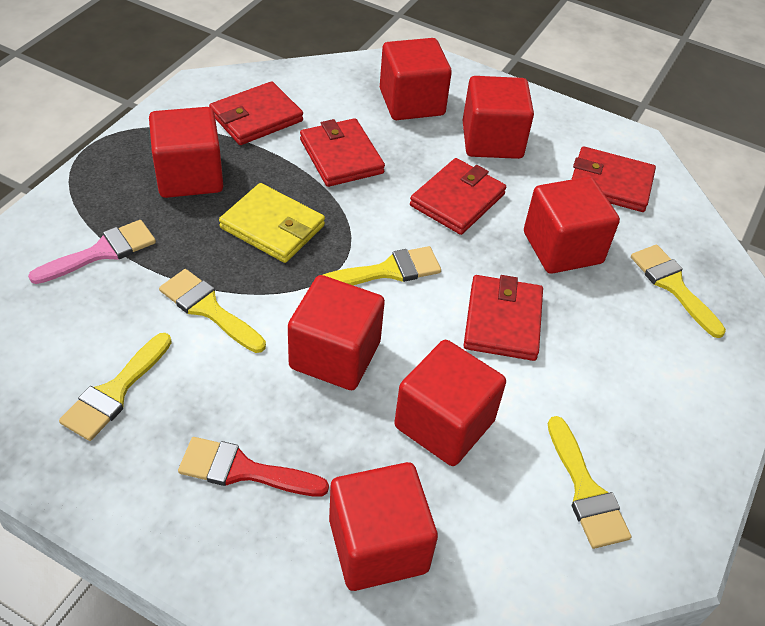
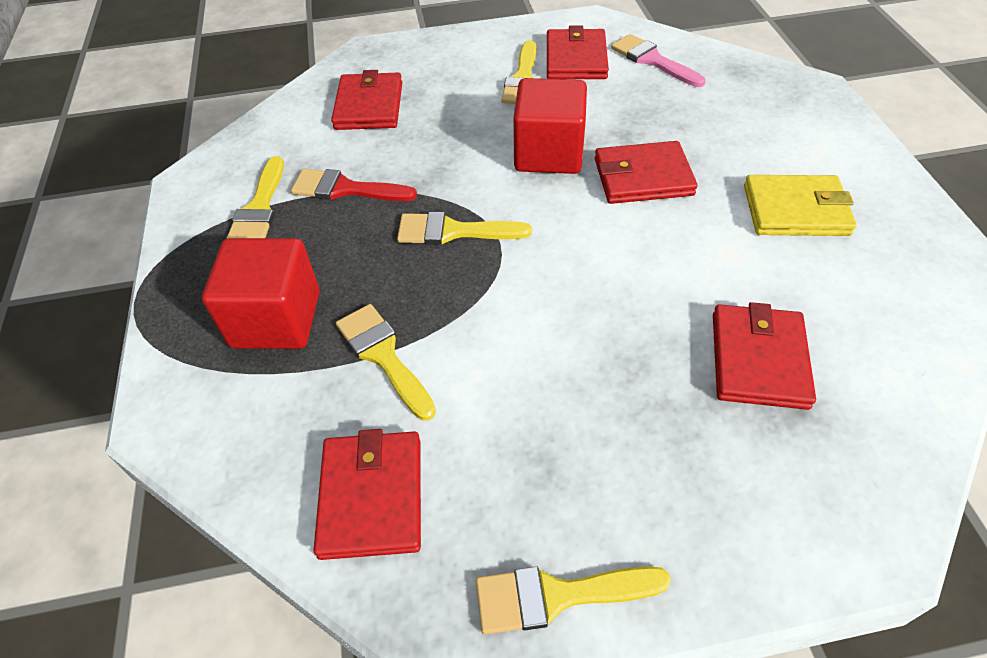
red cube: [149,107,223,198] [288,275,385,390] [329,462,438,591] [380,38,452,120] [394,340,506,466] [463,76,534,159] [524,177,620,274] = 7 -> [202,238,320,349] [513,78,587,174] = 2

